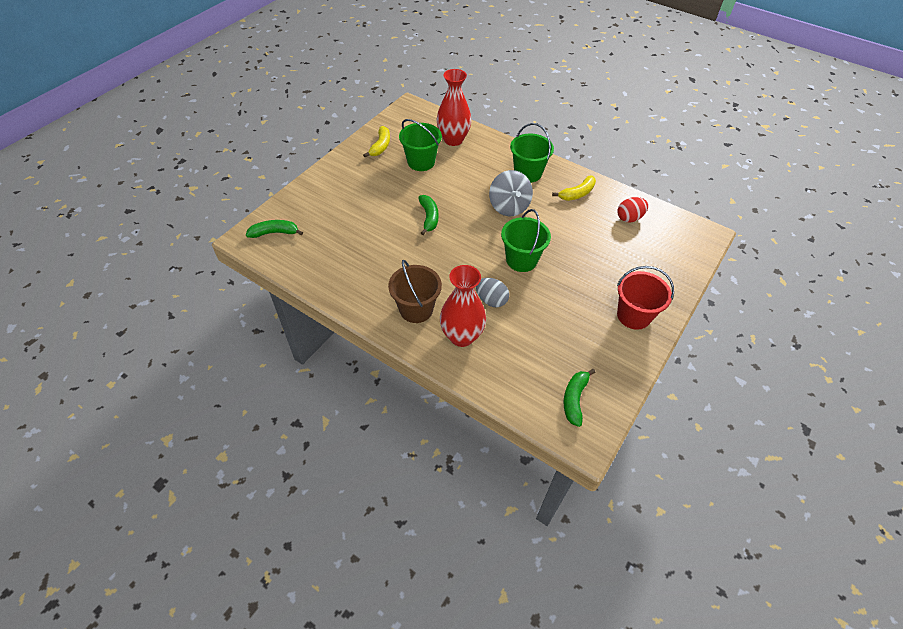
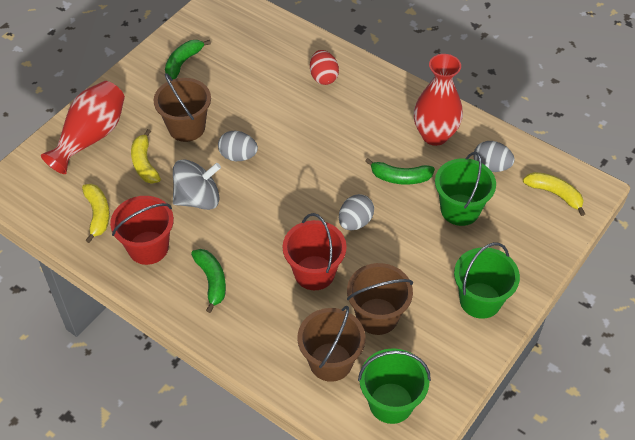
brown bucket: [388,260,442,323] = 1 -> [154,73,211,142] [297,306,365,382] [347,263,413,335] = 3
grey egg: [476,278,509,307] = 1 -> [218,131,258,161] [339,194,374,230] [473,141,515,172] = 3
red bucket: [617,266,674,330] = 1 -> [110,196,174,265] [283,213,347,290] = 2
yellow banana: [363,126,390,157] [552,175,596,201] = 2 -> [82,184,110,243] [131,129,161,184] [523,172,585,216] = 3

